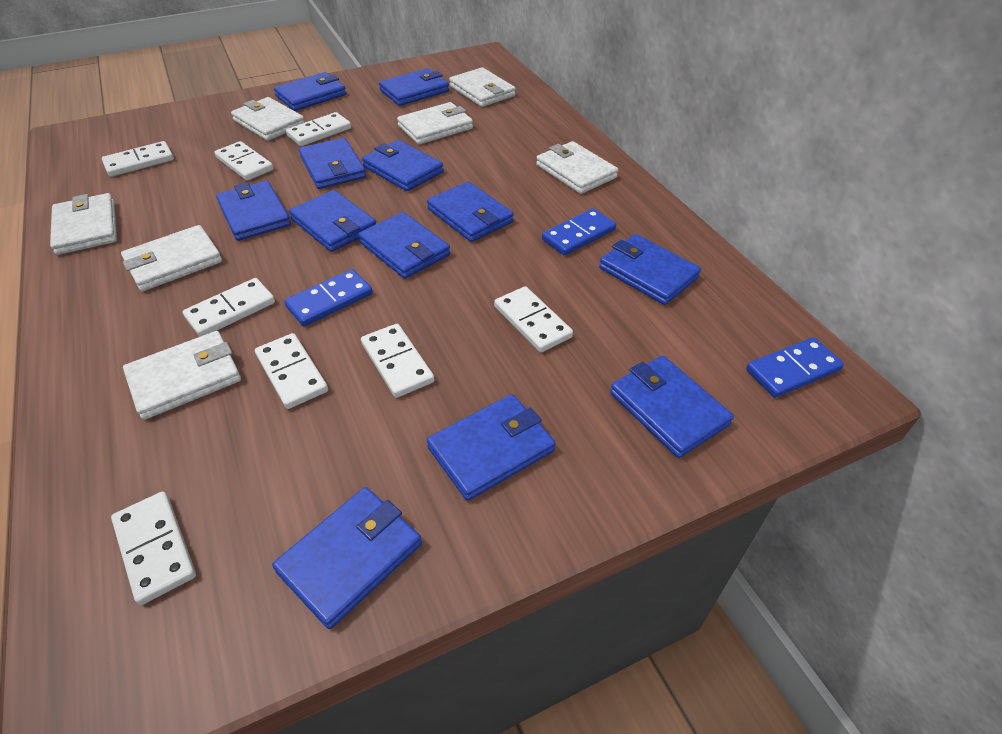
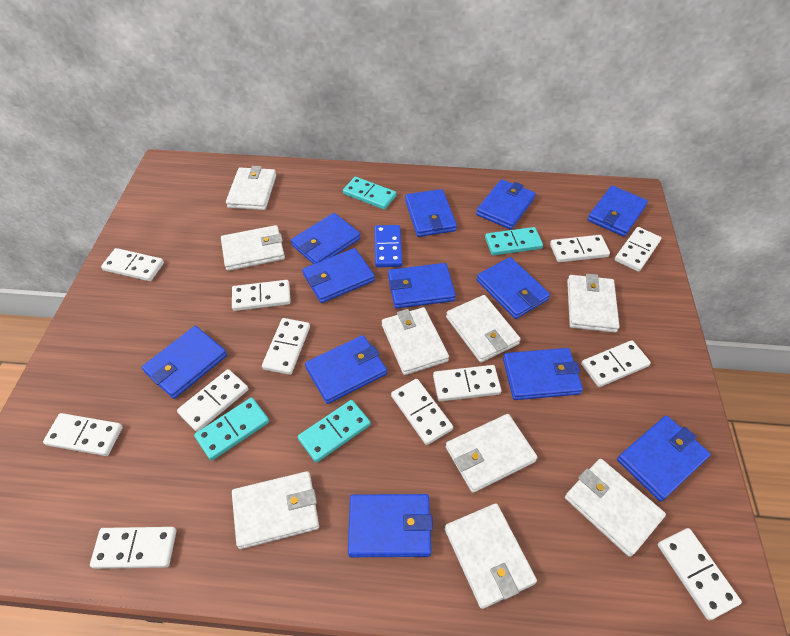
blue domino: [284,269,373,326] [542,208,616,256] [746,337,844,398] = 3 -> [374,225,402,267] = 1
turquoise domino: none = 0 -> [194,398,269,461] [298,400,371,463] [343,177,396,210] [485,227,543,255] = 4
white domino: [102,141,174,177] [111,491,196,605] [182,278,275,337] [214,141,273,181] [255,333,328,409] [286,112,351,146] [361,324,434,398] [494,286,573,352] = 8 -> [43,413,123,456] [90,527,176,569] [101,248,164,281] [177,369,248,432] [232,280,291,311] [262,318,310,375] [391,379,453,445] [433,365,501,401] [550,235,610,262] [581,340,651,387] [615,227,661,272] [658,528,742,620] = 12
white wallet: [50,193,117,255] [121,225,222,291] [123,331,241,420] [231,97,305,141] [397,102,473,145] [449,67,516,107] [536,141,618,194] = 7 -> [221,225,285,271] [226,166,276,210] [232,471,319,549] [382,307,449,375] [445,503,537,609] [446,295,521,362] [446,414,538,493] [565,459,666,557] [567,274,620,333] = 9

